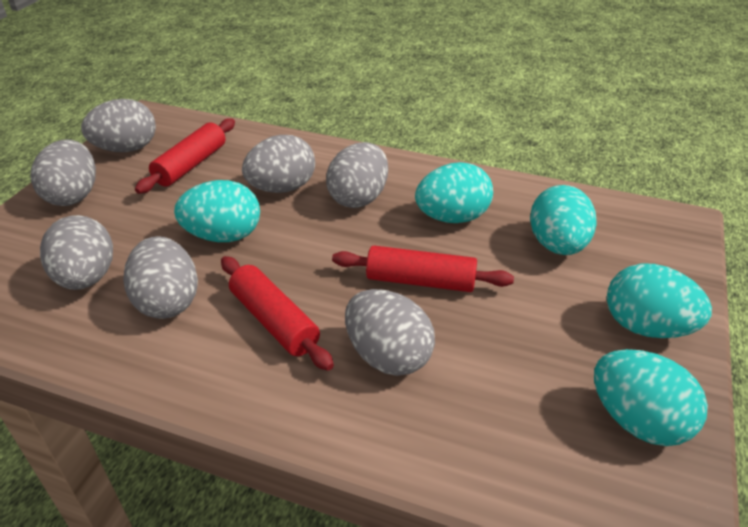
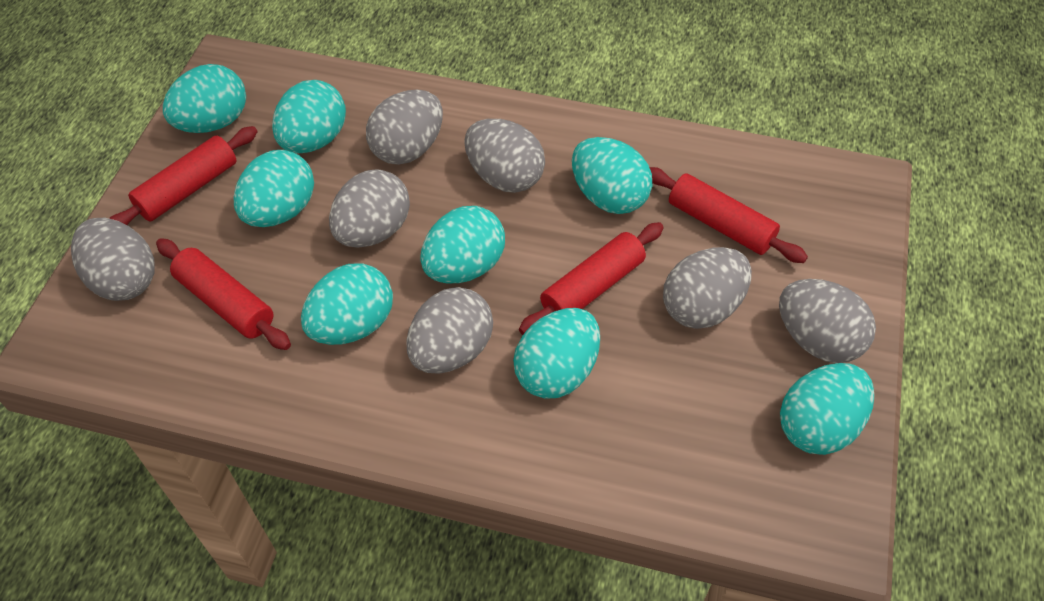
red rolling pin: [135,119,235,194] [221,256,334,371] [332,246,514,292] = 3 -> [109,126,258,225] [156,238,291,350] [519,222,664,335] [649,167,808,263] = 4
turquoise egg: [174,180,260,242] [415,162,493,223] [530,185,596,255] [594,349,708,446] [607,263,712,338] = 5 -> [163,64,246,133] [234,150,314,227] [272,80,346,153] [301,263,393,345] [420,206,505,283] [513,308,600,399] [572,137,652,214] [780,363,874,455] = 8

